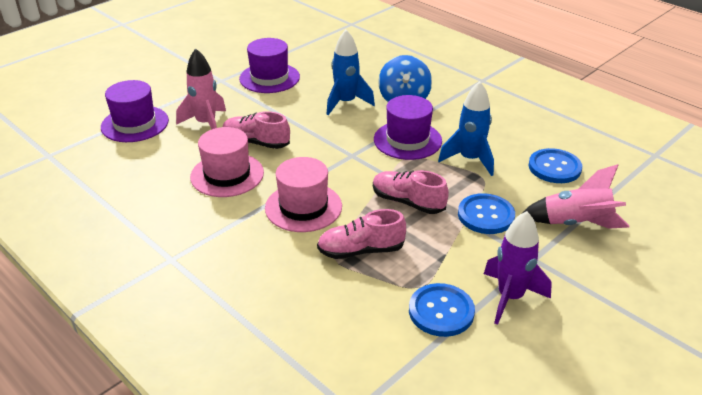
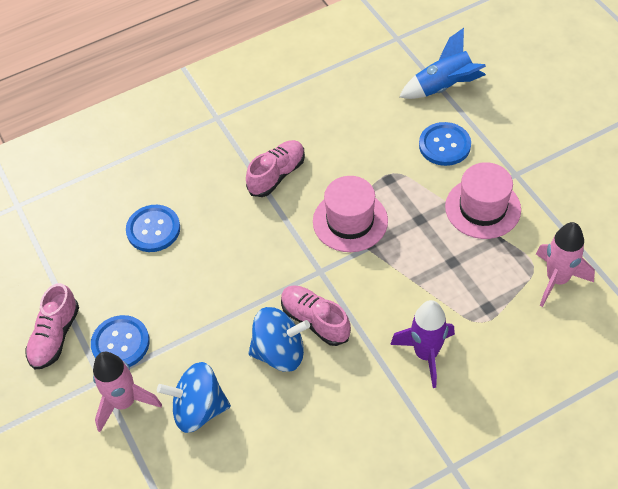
blue rocket: [326,30,375,115] [438,81,494,176] = 2 -> [399,28,486,99] = 1
blue spinning top: [378,55,432,102] = 1 -> [157,362,231,433] [248,307,310,372] = 2
purple hat: [101,80,169,142] [239,38,300,93] [374,95,442,160] = 3 -> none = 0

